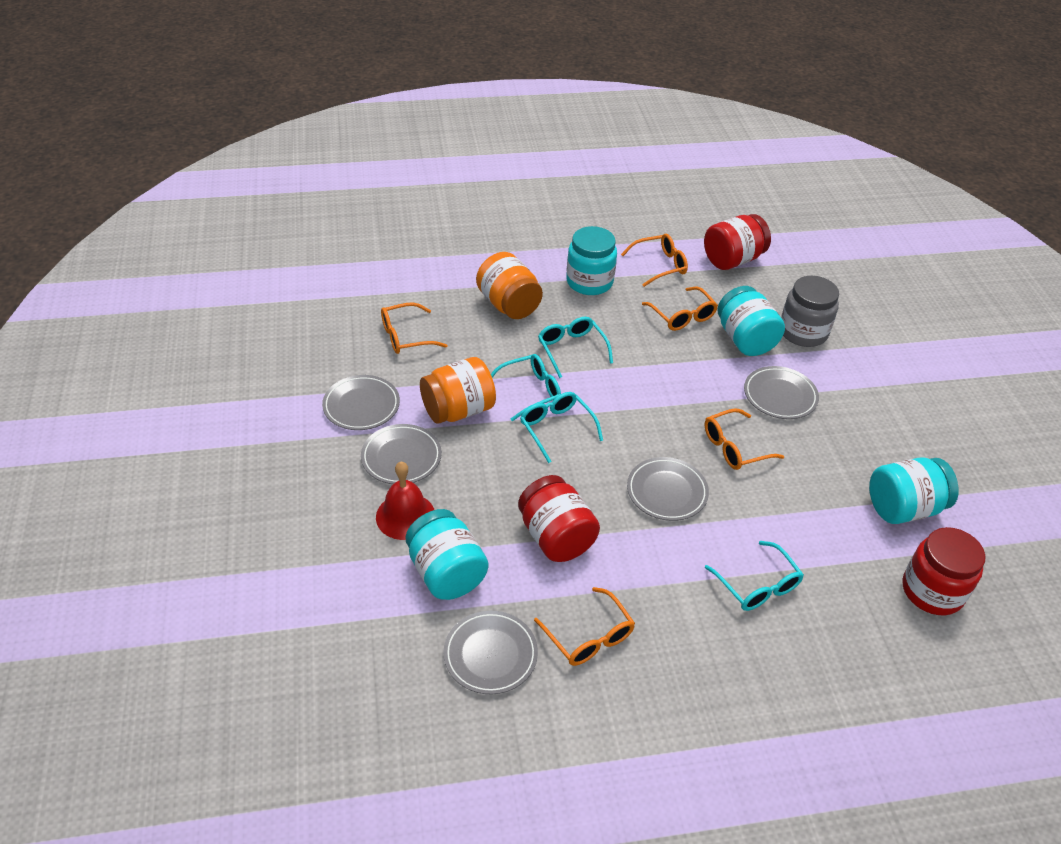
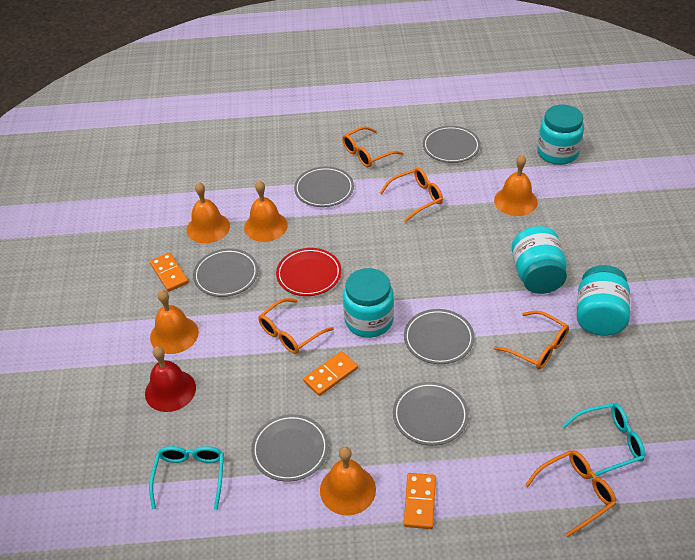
grey jar: [781,276,839,347] = 1 -> none = 0
grey plate: [322,375,400,430] [361,424,442,484] [443,611,538,694] [627,457,709,521] [744,366,819,419] = 5 -> [193,249,258,297] [251,414,329,482] [294,167,354,207] [393,382,469,446] [404,309,474,364] [423,126,480,163] = 6
orange bell: none = 0 -> [150,290,199,354] [187,182,230,243] [244,180,288,242] [320,447,376,516] [494,155,538,216] = 5
orange domino: none = 0 -> [150,252,189,292] [303,351,358,396] [404,473,436,529] = 3
orange jar: [420,357,496,424] [476,252,543,319] = 2 -> none = 0
red jar: [518,475,600,562] [704,214,771,270] [903,527,986,615] = 3 -> none = 0
red plate: none = 0 -> [276,248,342,296] = 1
turquoise glasses: [491,354,561,421] [520,392,603,463] [538,317,613,378] [705,541,804,611] = 4 -> [149,446,224,510] [563,403,645,479] = 2

